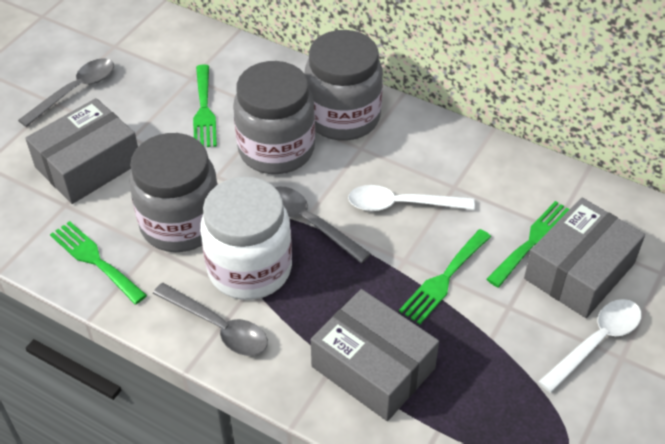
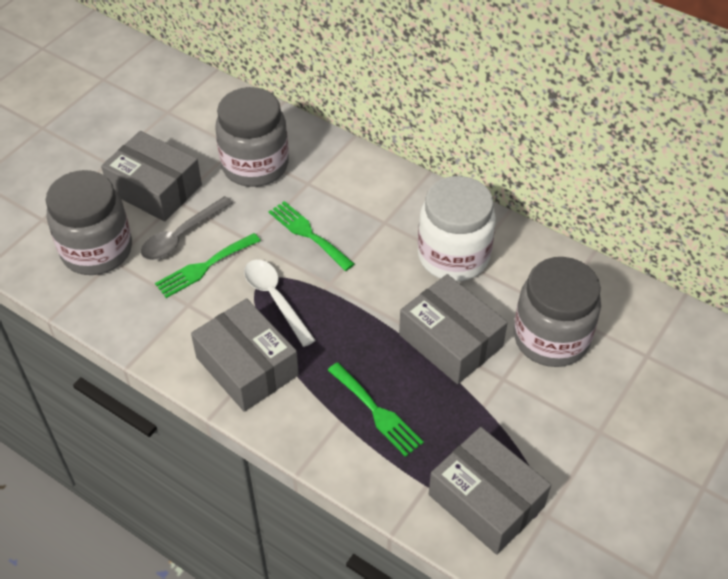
green fork: [50,221,147,304] [193,64,217,147] [399,229,491,324] [487,201,570,287] = 4 -> [155,233,261,298] [269,201,354,271] [328,362,424,457] = 3
grey box: [25,98,138,204] [311,289,439,421] [524,198,645,318] = 3 -> [101,131,202,221] [191,298,299,412] [399,274,508,384] [429,427,551,555] = 4
grey spoon: [18,58,114,127] [153,283,268,356] [275,186,371,263] = 3 -> [141,196,233,260] = 1
white spoon: [348,185,475,211] [538,299,642,393] = 2 -> [244,260,316,347] = 1

